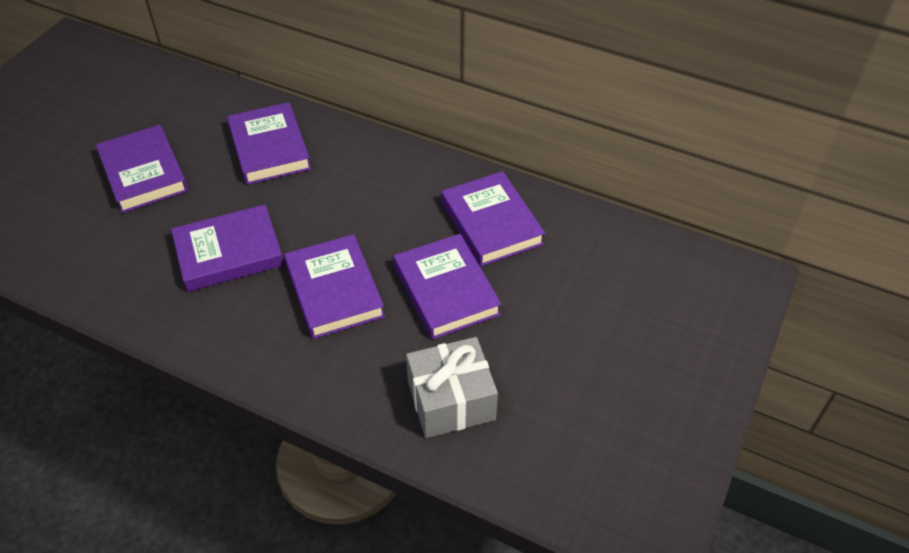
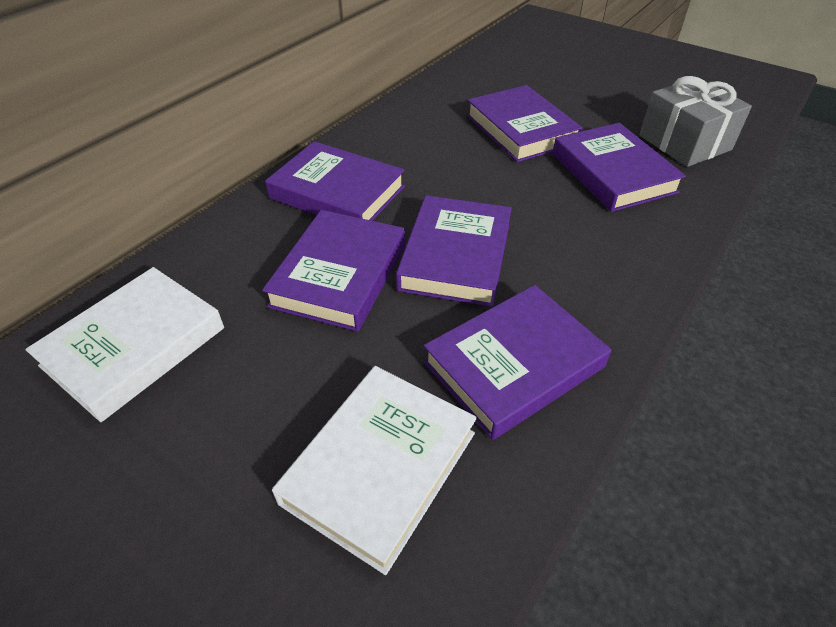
white book: none = 0 -> [25,267,224,422] [272,366,477,575] = 2

